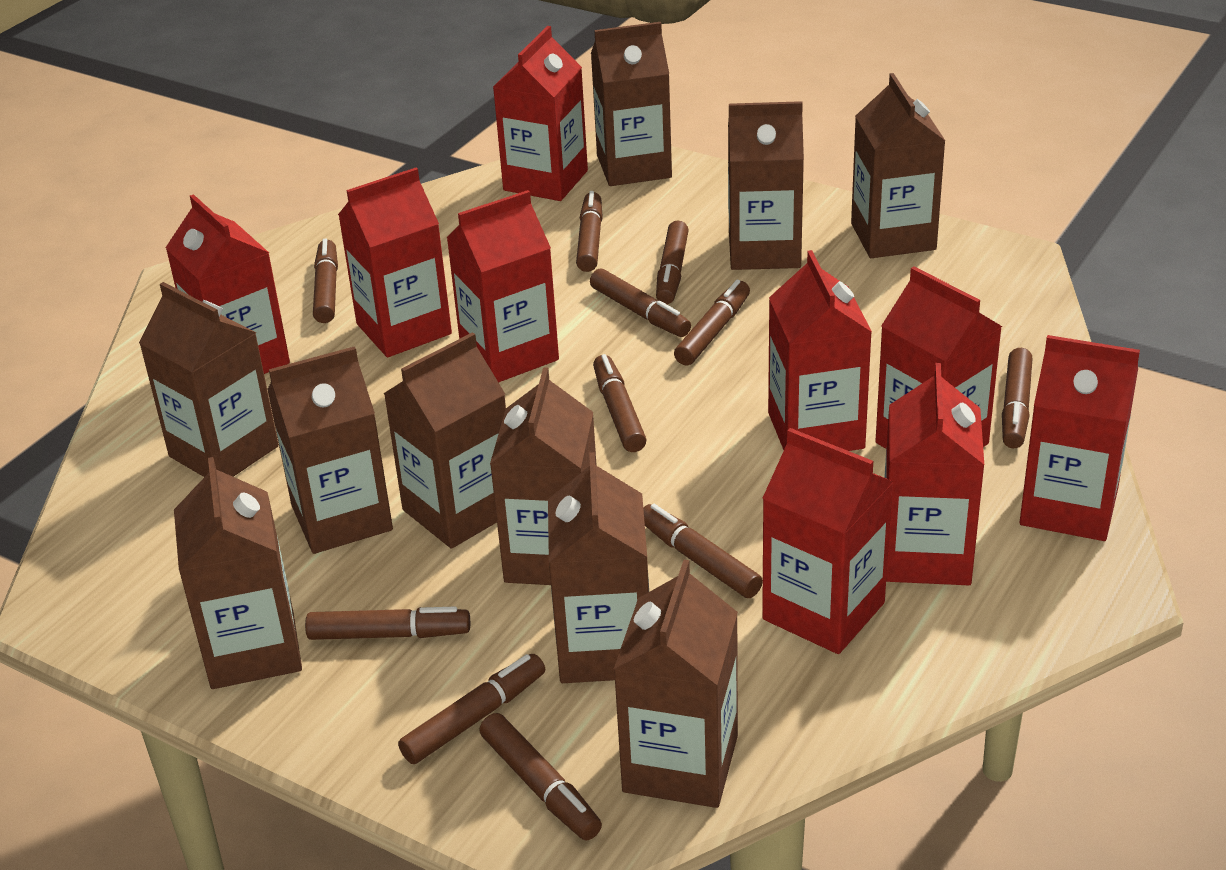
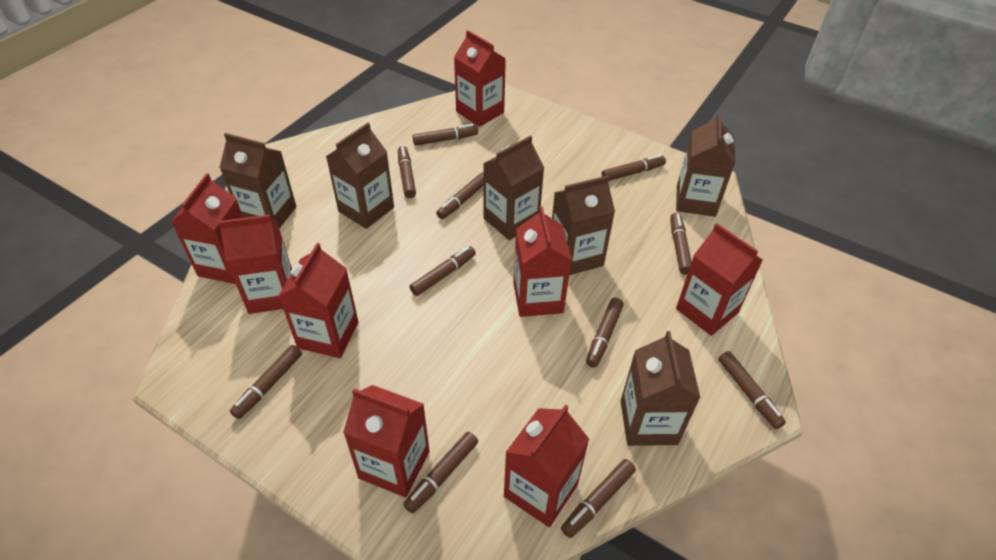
brown carton: [139,282,279,477] [174,457,302,689] [267,346,393,554] [383,332,506,549] [490,367,597,585] [548,452,649,683] [591,22,672,186] [613,560,738,808] [728,101,804,270] [851,73,945,258] = 10 -> [219,133,297,228] [326,123,394,229] [483,135,544,240] [552,175,615,275] [621,331,700,446] [676,113,736,217] = 6
red carton: [165,194,290,374] [338,168,452,357] [446,190,559,383] [493,26,588,201] [762,428,894,654] [768,250,872,451] [876,266,1002,449] [884,363,984,585] [1019,335,1140,541] = 9 -> [171,173,243,284] [218,215,292,314] [278,243,358,358] [343,385,430,498] [454,30,506,127] [504,404,589,527] [514,206,572,317] [676,223,763,336] = 8

